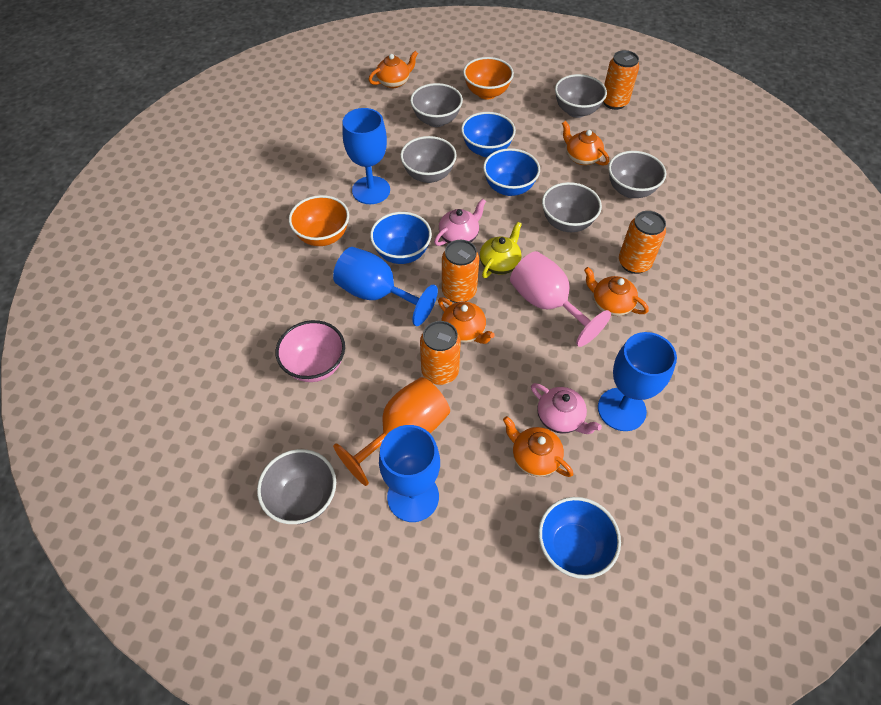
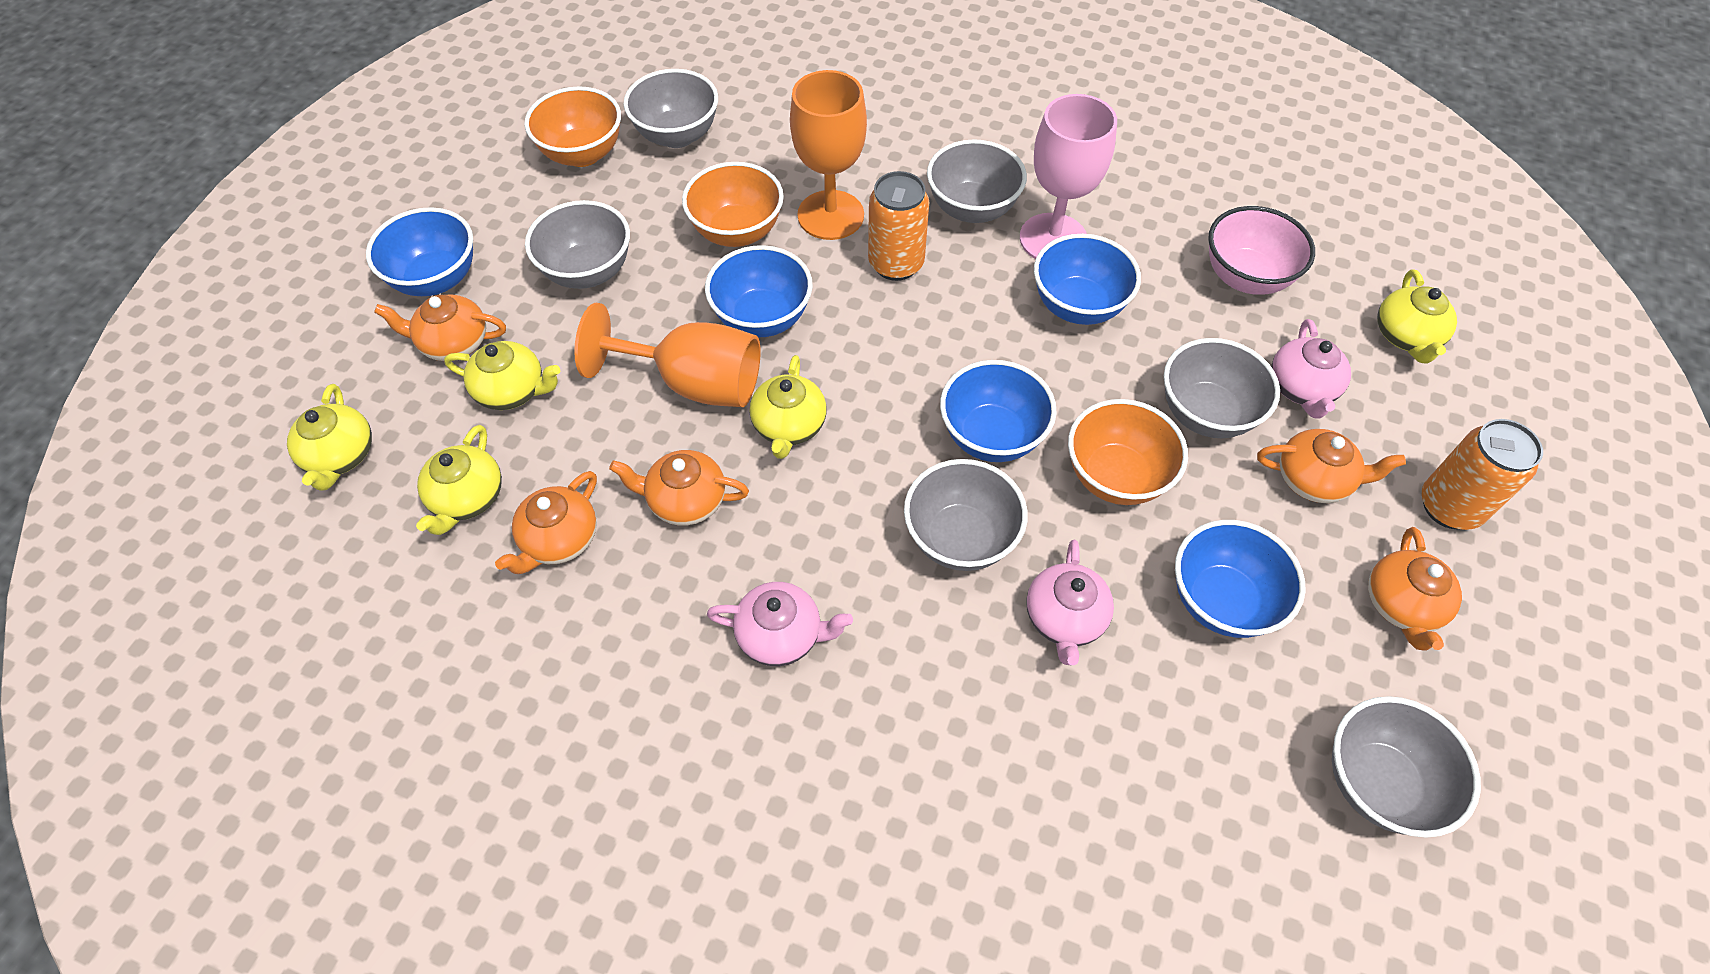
blue bowl: [370,212,432,264] [461,112,516,157] [483,148,540,196] [538,497,621,579] = 4 -> [366,207,473,296] [705,245,813,337] [940,360,1057,462] [1034,234,1141,325] [1175,520,1305,638] = 5
blue goblet: [333,247,438,326] [343,108,390,204] [379,425,440,522] [598,332,677,431] = 4 -> none = 0
orange bowl: [289,195,349,246] [463,57,514,100] = 2 -> [524,86,621,167] [682,162,784,247] [1068,399,1188,505] = 3
orange can: [420,321,461,385] [442,240,479,303] [603,50,639,110] [619,211,666,274] = 4 -> [868,171,929,281] [1422,419,1543,530] = 2
orange goblet: [333,377,450,486] = 1 -> [574,302,761,407] [790,70,867,240] = 2
pink teapot: [434,198,486,246] [531,383,602,434] = 2 -> [707,582,853,666] [1026,539,1114,665] [1271,319,1351,419] = 3
yellow teapot: [480,222,522,278] = 1 -> [287,384,372,491] [416,425,502,535] [444,341,560,410] [750,355,827,459] [1377,269,1457,364] = 5

